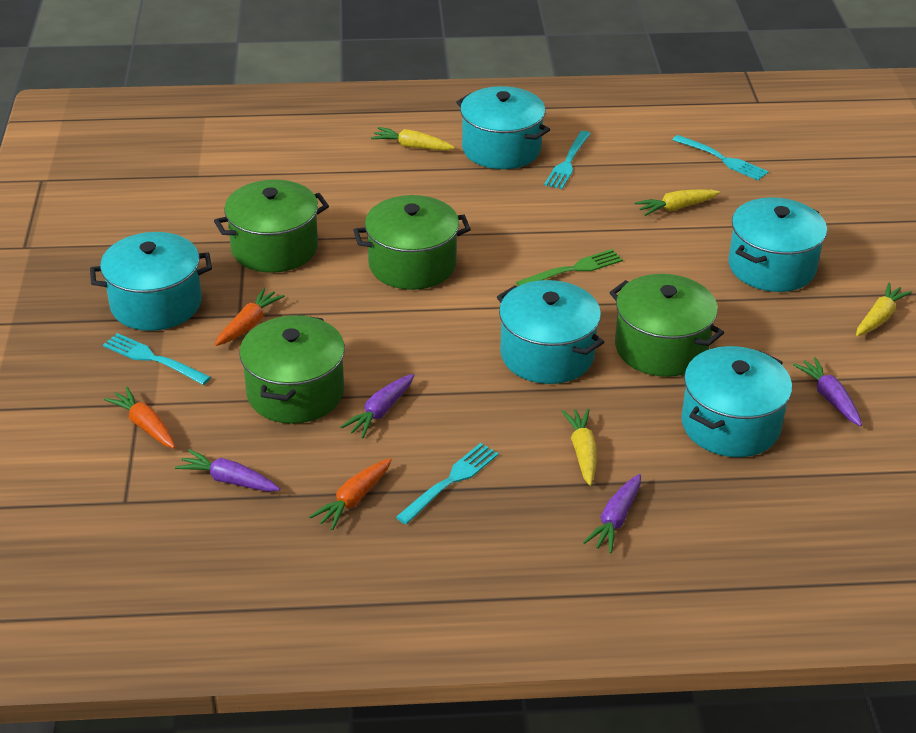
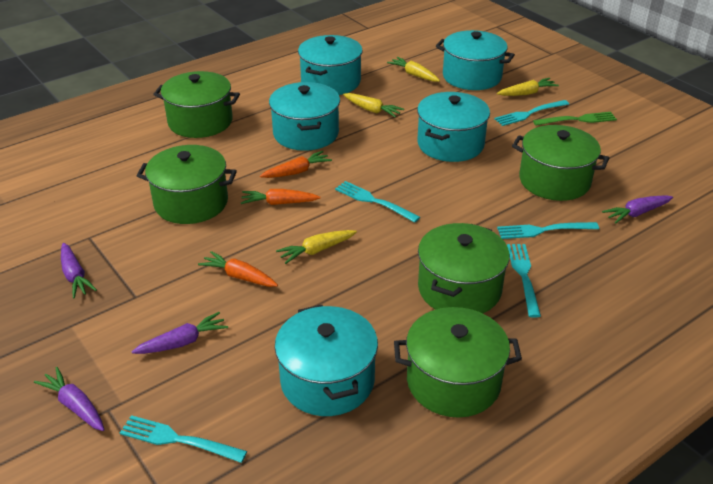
green pot: [214,180,329,273] [239,315,345,424] [353,195,471,290] [609,274,724,377] = 4 -> [137,145,237,224] [153,71,240,138] [394,307,522,417] [418,223,510,313] [512,125,609,201] = 5
turquoise fork: [103,333,211,385] [396,443,499,524] [544,131,591,189] [673,135,769,181] = 4 -> [120,415,247,463] [335,181,420,223] [494,100,569,126] [497,222,599,239] [507,244,541,318] = 5

